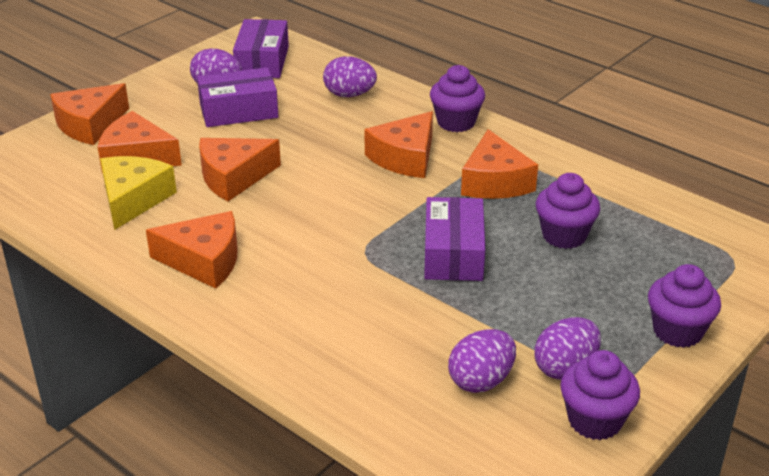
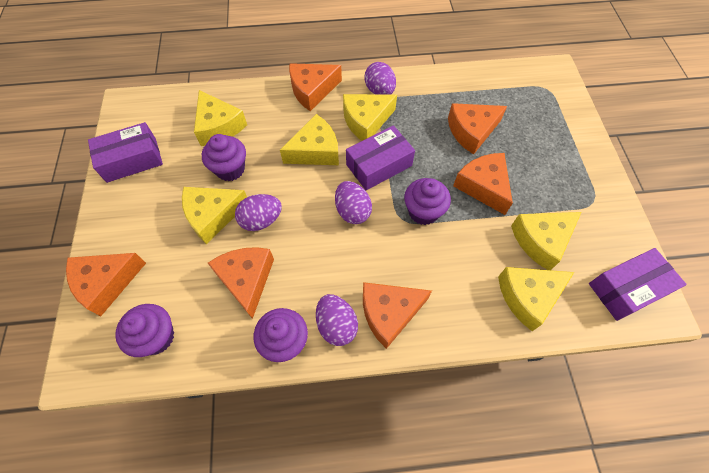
yellow cheese: [100,156,177,230] = 1 -> [182,187,247,244] [194,90,247,146] [280,114,339,165] [343,94,397,141] [498,267,574,331] [511,212,582,270] = 6

